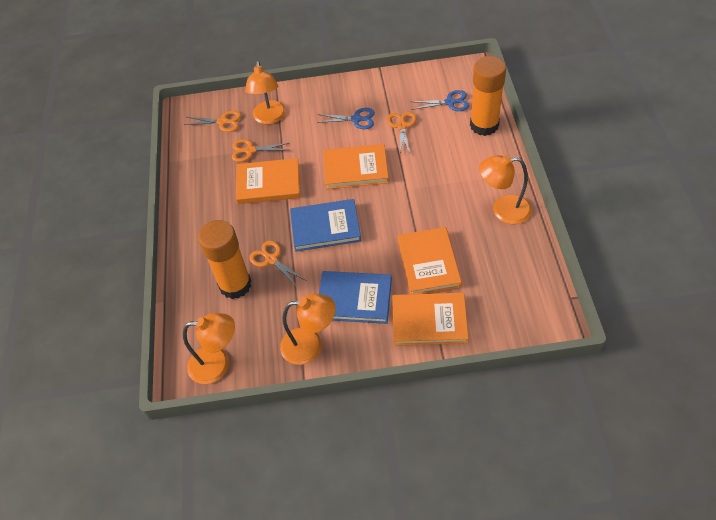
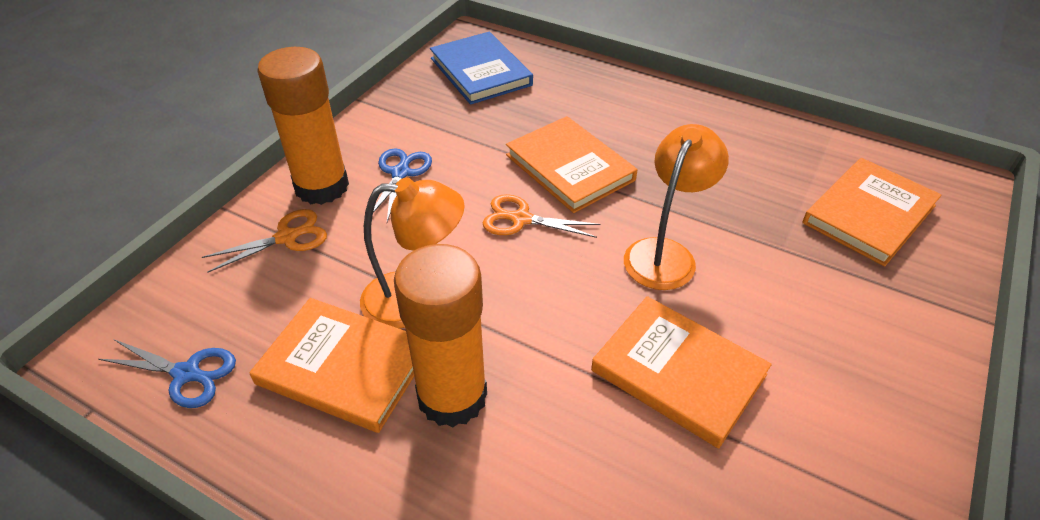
blue book: [290,199,361,251] [319,271,392,324] = 2 -> [430,32,533,105] = 1
orange lamp: [183,313,235,384] [245,61,286,124] [280,294,336,365] [479,155,532,224] = 4 -> [360,177,464,328] [624,124,729,290] = 2
orange scissors: [184,111,241,132] [232,139,289,162] [249,241,305,288] [387,112,416,154] = 4 -> [202,209,327,273] [483,194,600,238] = 2

